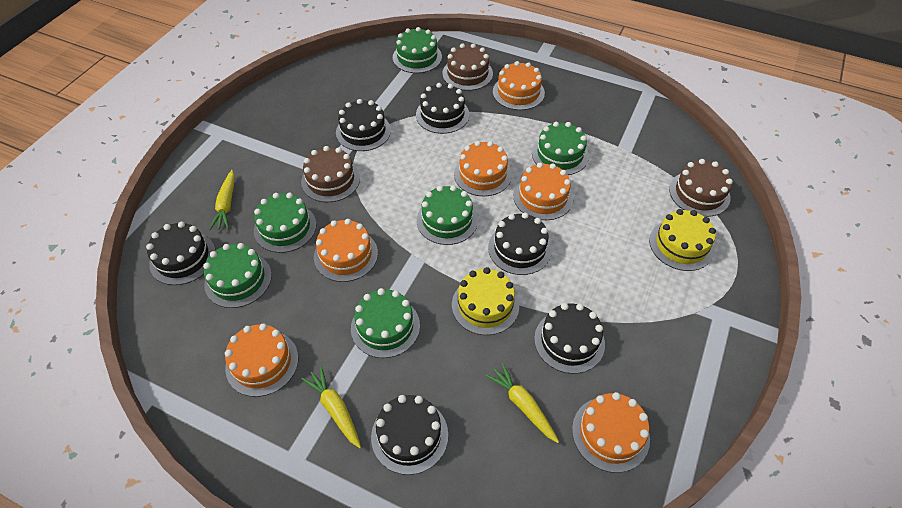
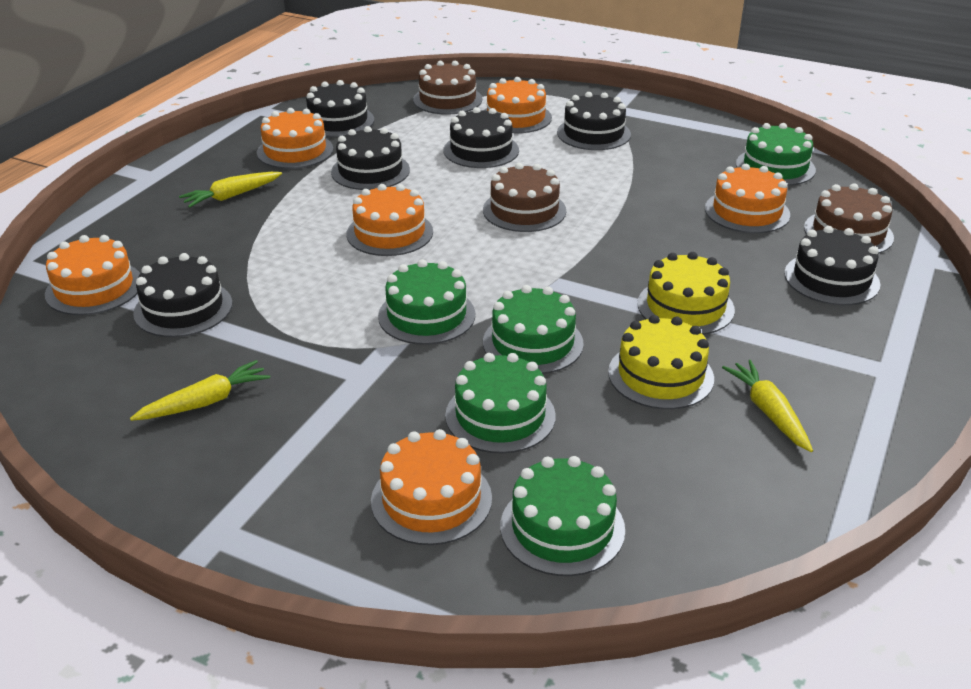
green cake: [203,243,272,308] [254,193,316,253] [351,288,420,358] [393,27,442,73] [417,185,478,245] [532,122,589,175] = 6 -> [378,259,475,345] [445,353,556,454] [483,285,584,374] [500,456,625,576] [736,123,816,186] = 5

